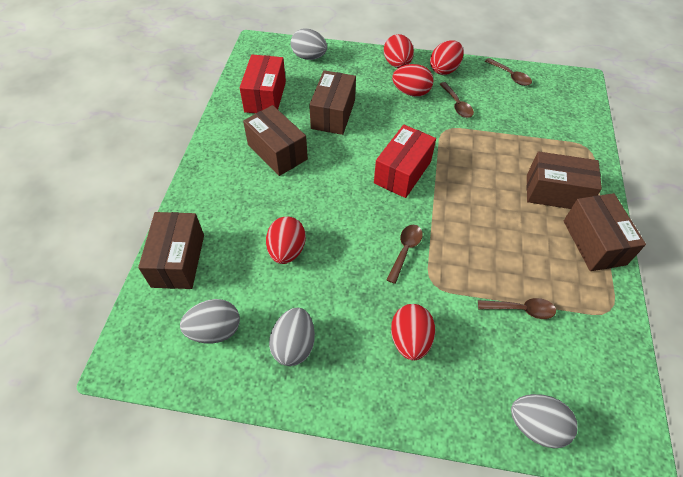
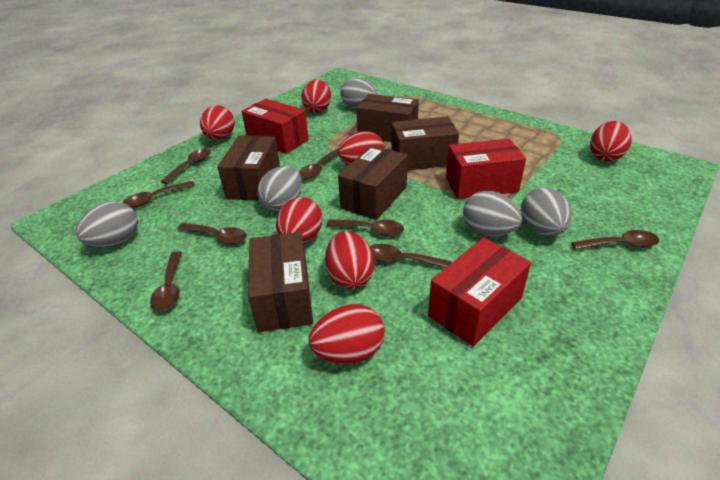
brown spoon: [387,225,423,284] [439,82,474,118] [478,298,556,319] [485,58,532,86] = 4 -> [122,181,195,207] [150,251,182,311] [161,148,211,184] [177,223,247,244] [299,149,338,179] [326,219,404,236] [370,244,452,268] [571,230,659,250] = 8
grey egg: [180,299,240,343] [269,307,315,366] [291,28,327,60] [511,394,578,448] = 4 -> [76,201,138,247] [257,166,302,211] [340,78,377,108] [463,191,522,236] [521,188,572,236] = 5
red box: [240,55,286,113] [374,125,436,198] = 2 -> [242,99,309,154] [428,237,531,346] [446,139,526,199] = 3
red egg: [266,217,306,264] [384,34,414,68] [391,304,435,361] [392,64,433,97] [430,40,464,75] = 5 -> [200,105,235,140] [276,197,323,244] [301,80,331,113] [309,304,385,364] [325,231,374,289] [338,131,385,165] [590,121,631,162] = 7

